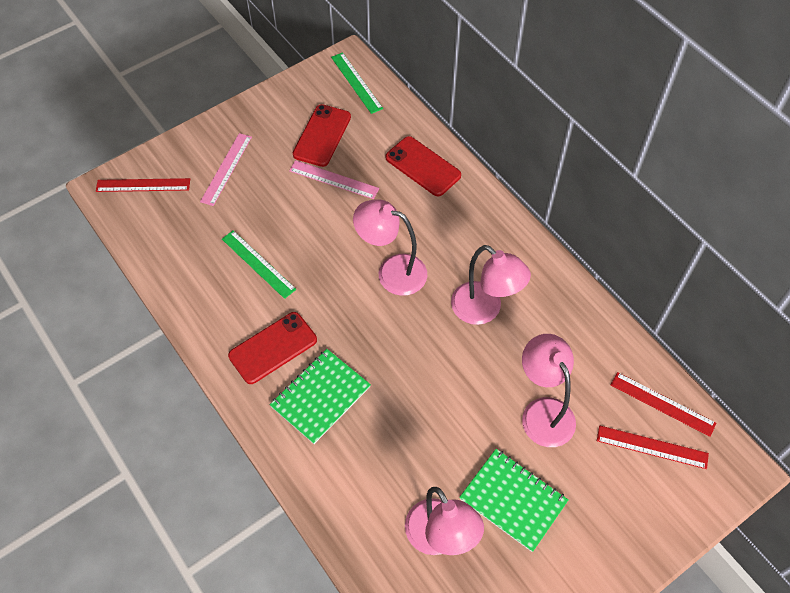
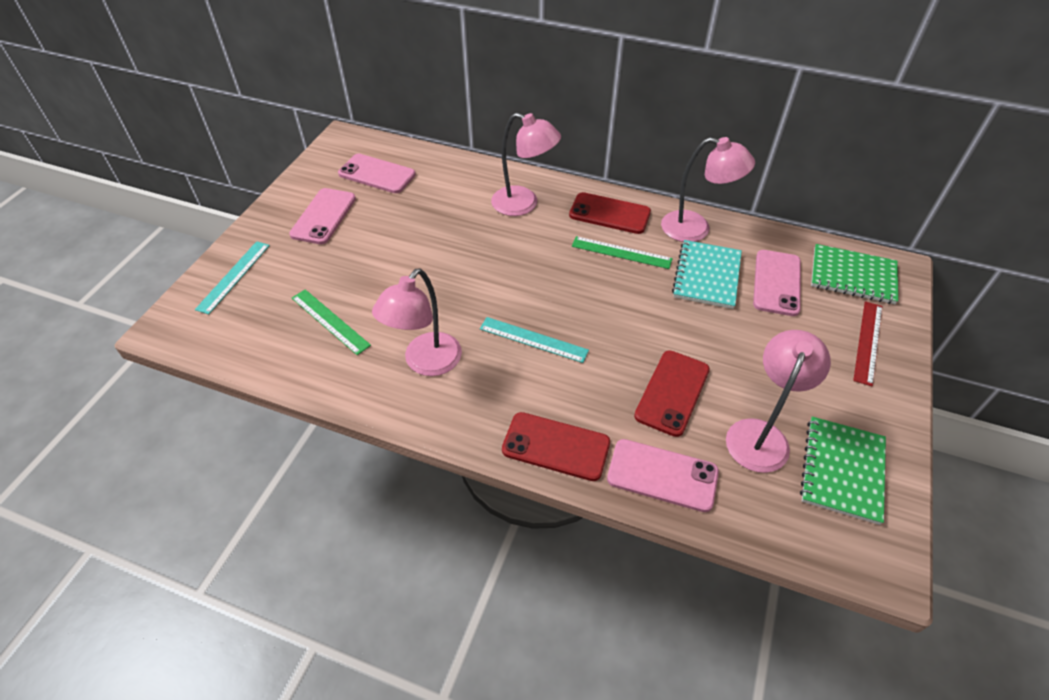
pink phone: none = 0 -> [289,188,356,244] [338,154,416,193] [607,439,719,512] [753,250,801,316] = 4
pink ruler: [200,133,252,206] [289,160,379,199] = 2 -> none = 0
red ruler: [96,178,190,192] [597,426,709,469] [611,372,716,437] = 3 -> [853,301,882,386] = 1
turquoise notebook: none = 0 -> [672,240,742,309] = 1
turquoise ruler: none = 0 -> [195,241,270,314] [480,317,589,363] = 2

